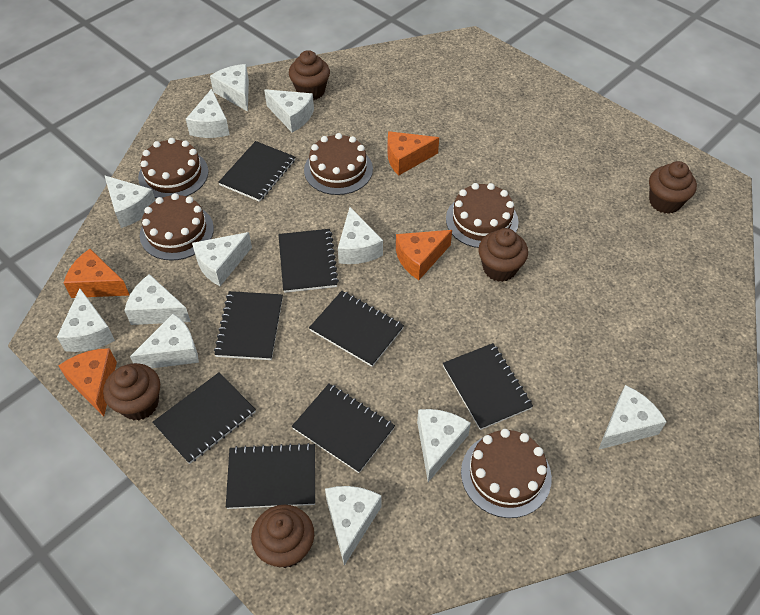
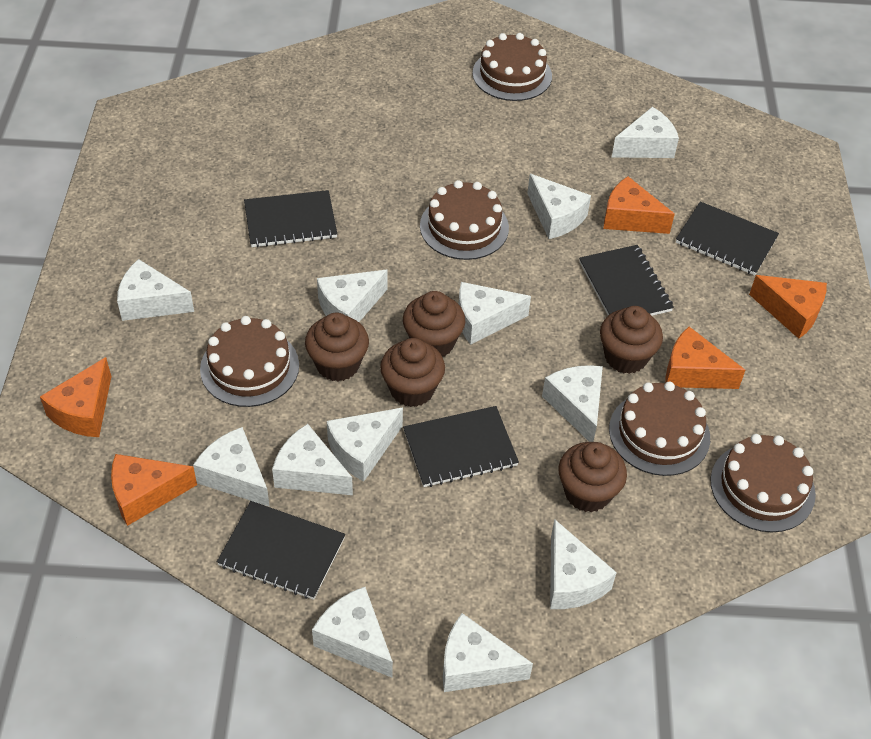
black notebook: [152,372,256,464] [214,291,283,360] [218,141,295,202] [226,443,315,509] [278,229,339,293] [292,384,395,473] [309,291,404,367] [443,343,533,430] = 8 -> [217,501,345,600] [244,190,337,248] [403,406,519,487] [579,245,674,316] [676,201,779,275] = 5
orange cheese: [58,348,117,417] [64,249,129,298] [387,131,439,176] [396,230,452,280] = 4 -> [40,357,111,437] [111,454,197,526] [603,176,675,234] [665,327,745,389] [749,275,827,339] = 5

